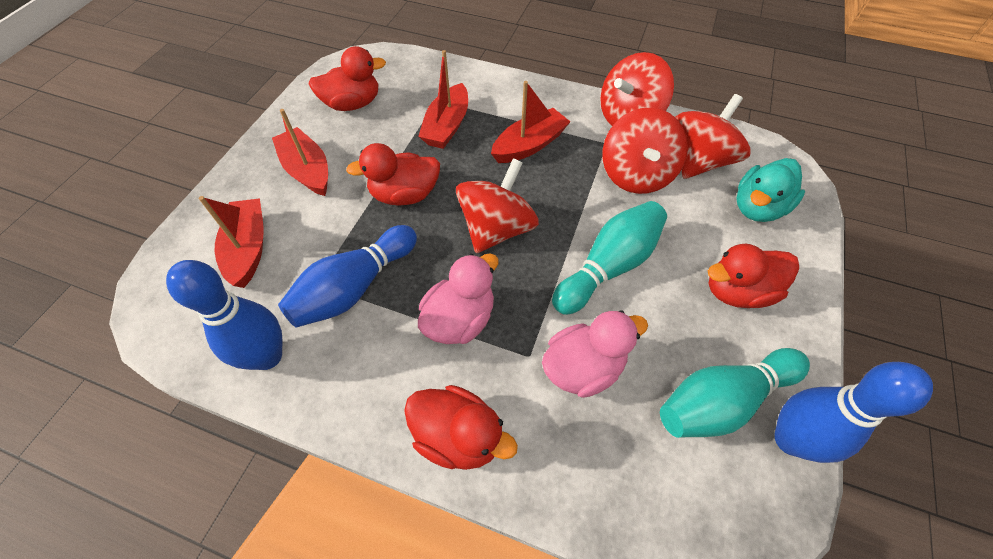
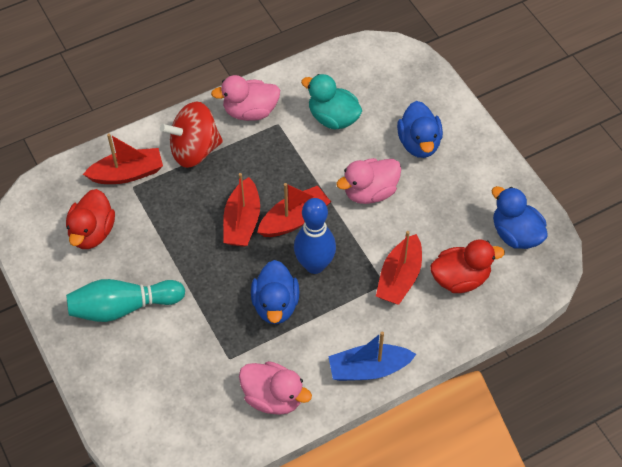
blue boat: none = 0 -> [328,331,416,381] = 1
blue bowling pin: [166,260,283,370] [278,225,417,328] [774,362,933,463] = 3 -> [294,198,336,274] = 1
blue duck: none = 0 -> [251,260,299,324] [397,101,443,158] [492,186,548,249] = 3
pink duck: [418,253,499,344] [542,310,648,398] = 2 -> [211,75,280,121] [239,361,312,415] [336,158,401,204] = 3
red duck: [309,46,386,111] [346,143,440,206] [404,385,518,470] [708,244,799,308] = 4 -> [66,189,115,249] [430,239,505,293] = 2
red spinning top: [456,158,539,253] [600,52,674,126] [602,107,688,194] [675,94,751,179] = 4 -> [160,102,223,168] = 1
turquoise bowling pin: [552,201,667,315] [660,348,810,438] = 2 -> [66,279,185,322] = 1

